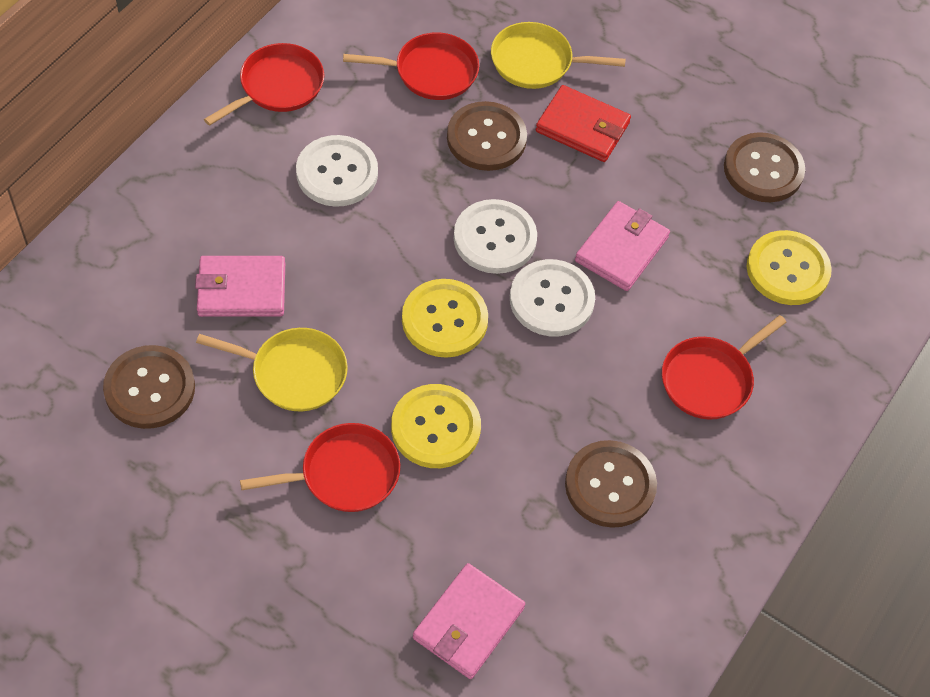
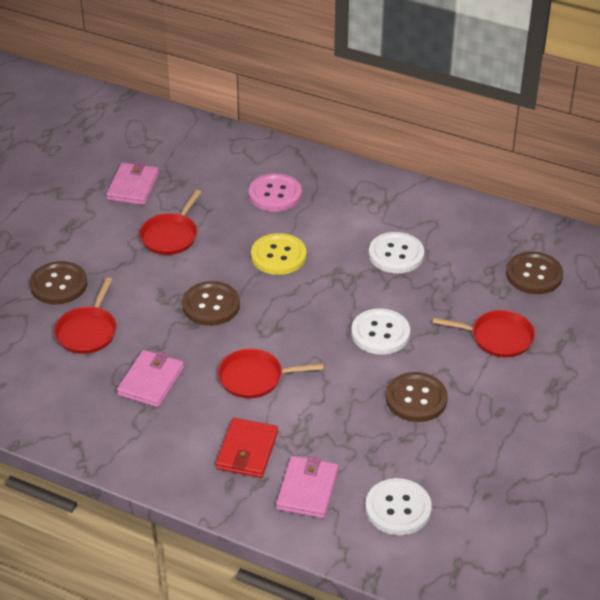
pink button: none = 0 -> [249,173,302,212] = 1
yellow button: [391,384,481,468] [402,279,488,358] [747,230,832,305] = 3 -> [251,233,307,275] = 1
yellow pan: [196,328,348,411] [491,22,626,89] = 2 -> none = 0

